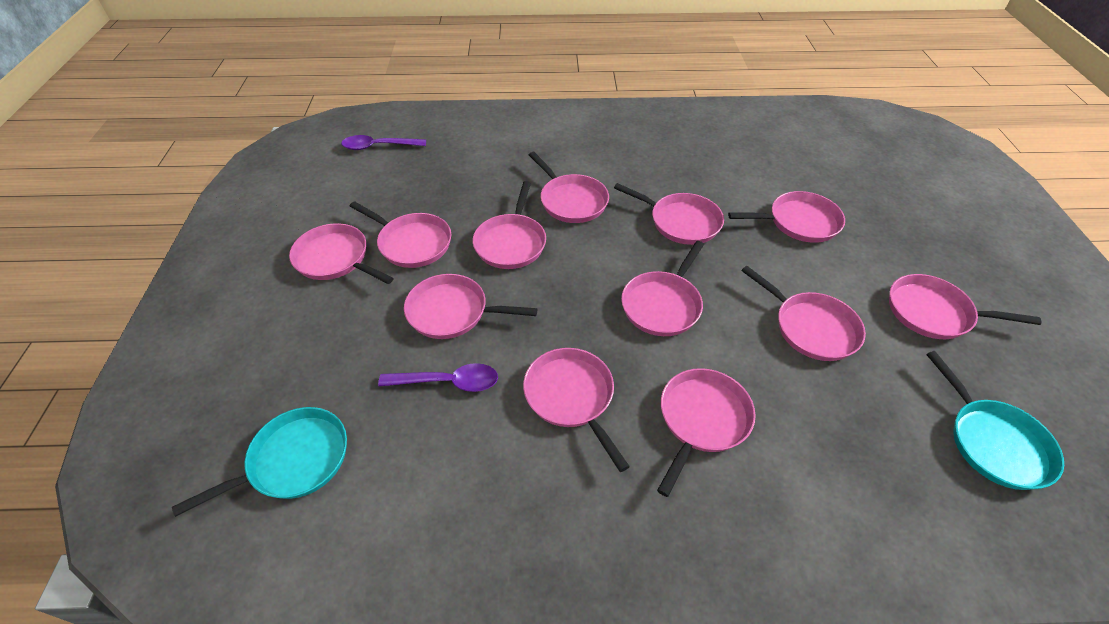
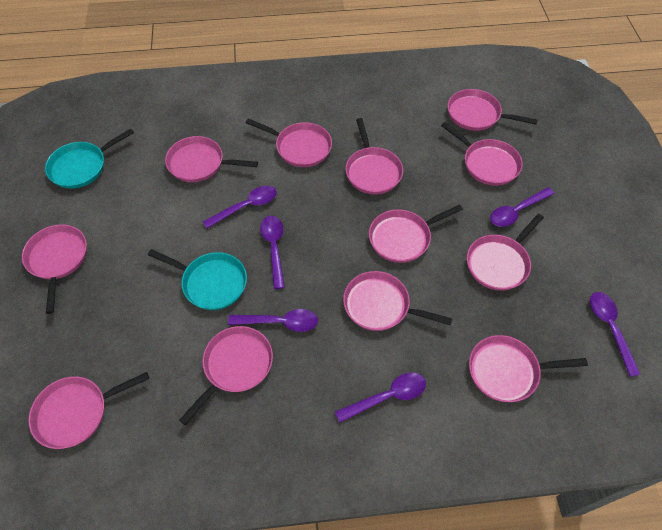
purple spoon: [341,135,426,150] [378,363,498,392] = 2 -> [203,186,277,228] [228,309,318,332] [260,216,285,289] [335,373,426,423] [490,187,555,227] [590,292,641,377] = 6

